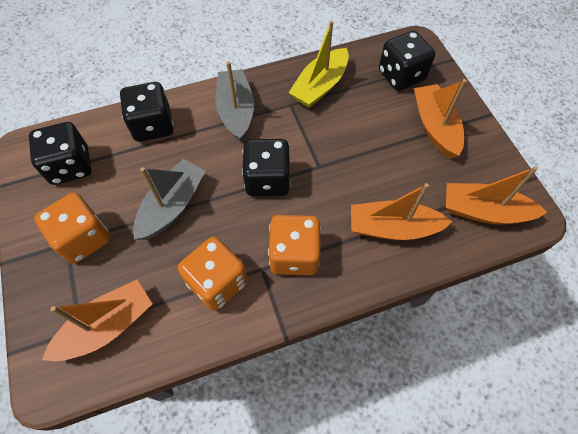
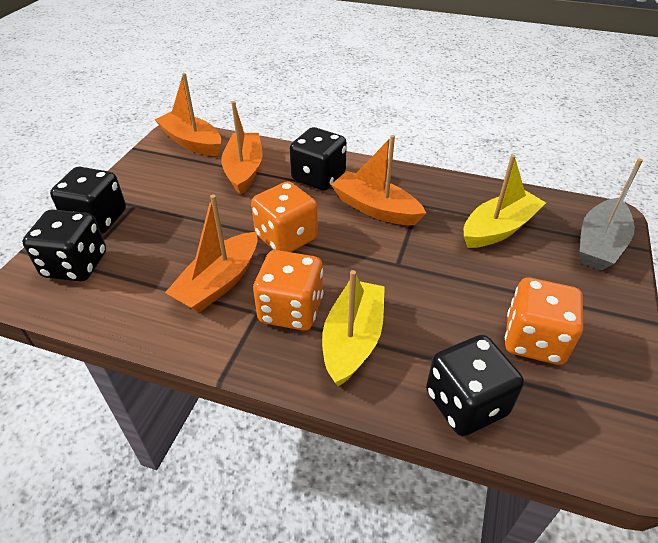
grey boat: [133,159,206,240] [215,61,254,142] = 2 -> [579,158,643,271] = 1
yellow boat: [288,21,349,108] = 1 -> [322,270,385,387] [464,155,546,248] = 2

